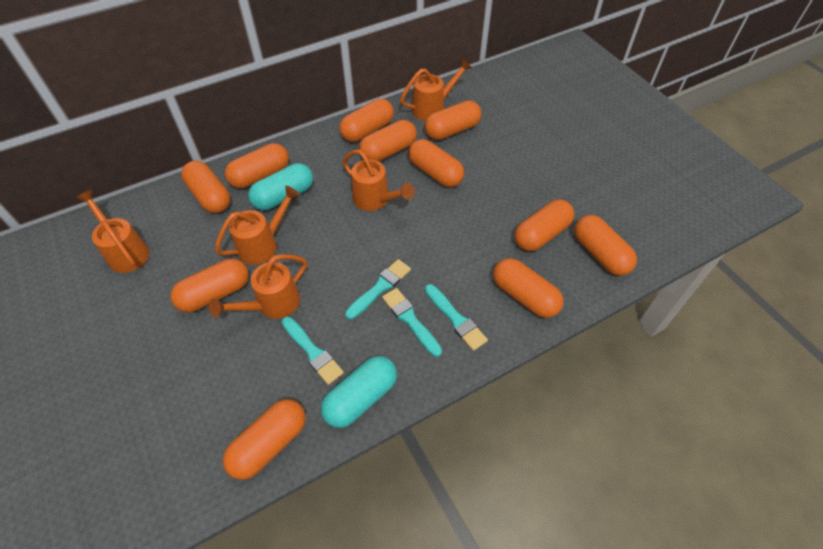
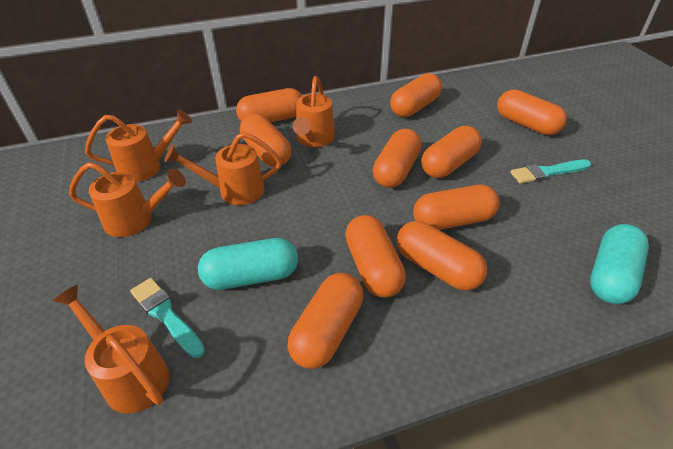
orange capsule: [171,259,249,312] [181,161,230,213] [223,399,306,480] [225,143,289,188] [339,99,394,142] [359,120,417,161] [409,139,464,187] [425,100,482,140] [493,258,564,318] [515,200,574,251] [574,215,637,276] = 11 -> [236,88,302,122] [240,114,291,167] [287,273,364,369] [345,215,406,298] [373,129,421,188] [390,73,442,117] [396,221,487,290] [413,185,499,230] [421,126,482,178] [497,89,567,135] = 10
turquoise brush: [282,317,344,385] [345,259,411,319] [382,288,442,357] [425,284,488,351] = 4 -> [130,278,205,358] [510,159,591,184] = 2

